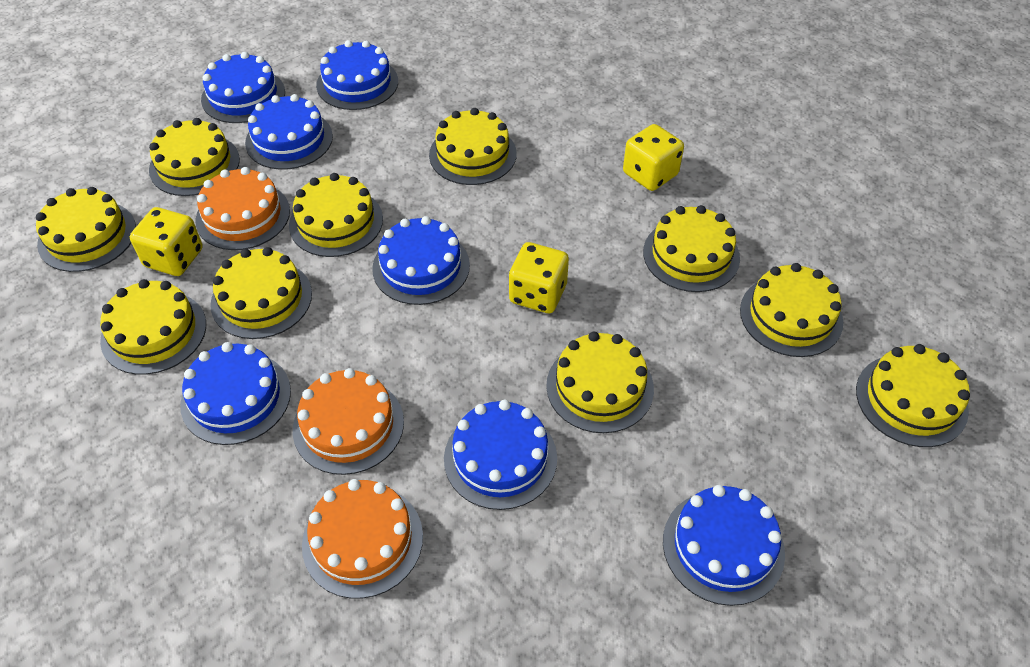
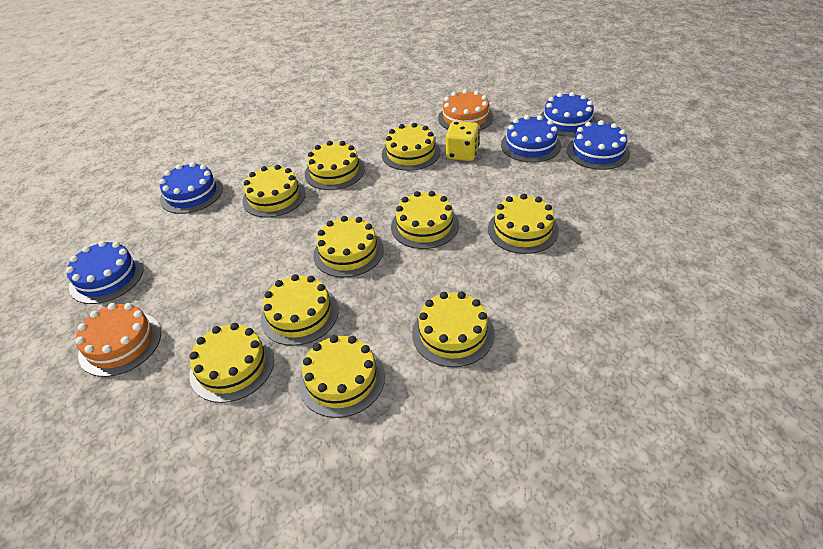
blue cake: [180,342,291,445] [201,52,285,123] [245,94,333,170] [316,40,398,110] [372,216,470,305] [444,400,557,510] [663,485,785,606] = 7 -> [66,241,144,304] [159,162,223,214] [501,115,561,163] [540,92,597,137] [567,120,630,170] = 5
orange cake: [195,167,290,250] [293,368,404,475] [302,479,423,599] = 3 -> [75,303,161,377] [438,89,494,130] = 2
yellow dice: [130,207,203,276] [509,242,569,313] [623,124,684,191] = 3 -> [446,121,480,161] = 1

